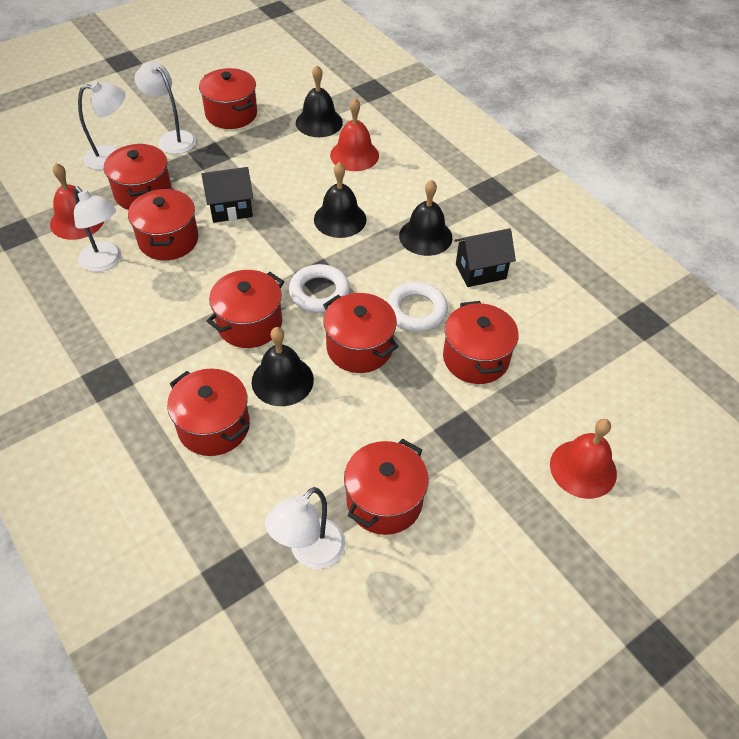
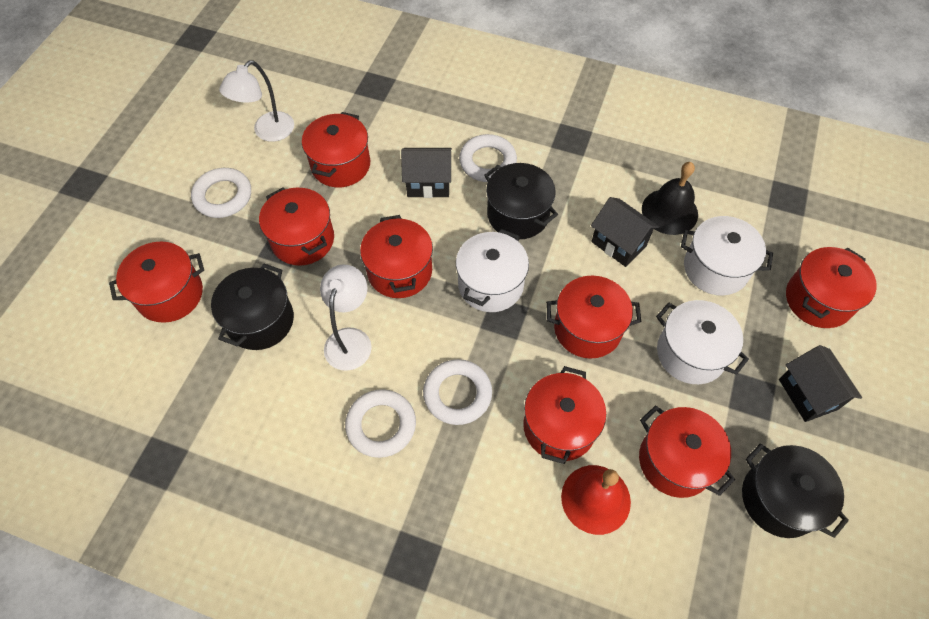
black bell: [252,327,314,406] [296,65,343,137] [314,162,366,238] [399,180,452,256] = 4 -> [642,162,698,235] = 1
black house: [201,167,253,223] [455,228,516,287] = 2 -> [401,148,452,198] [591,197,659,267] [779,345,862,422] = 3
black pot: none = 0 -> [211,264,294,350] [484,163,558,239] [742,444,849,538] = 3
red bell: [50,163,104,240] [330,98,379,171] [550,419,617,499] = 3 -> [561,465,631,535] = 1
white lamp: [74,186,121,272] [78,81,125,170] [135,62,196,154] [265,487,345,569] = 4 -> [219,60,294,142] [320,265,372,371] = 2
white pot: none = 0 -> [456,229,529,312] [656,300,749,384] [681,216,773,296] = 3
white ring: [289,264,350,313] [387,282,448,332] = 2 -> [191,168,251,218] [345,389,416,458] [423,359,492,425] [459,134,517,182] = 4

